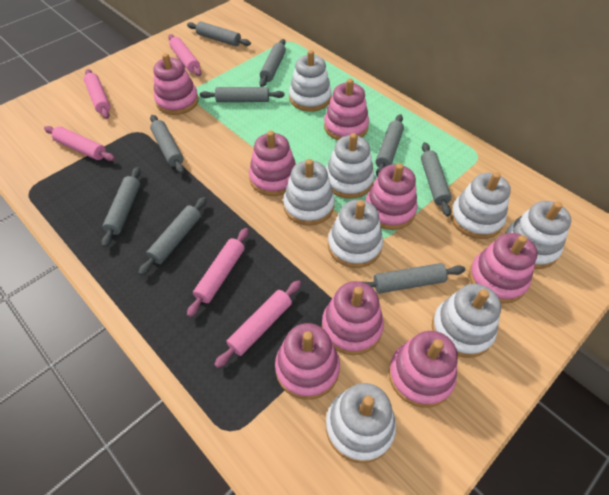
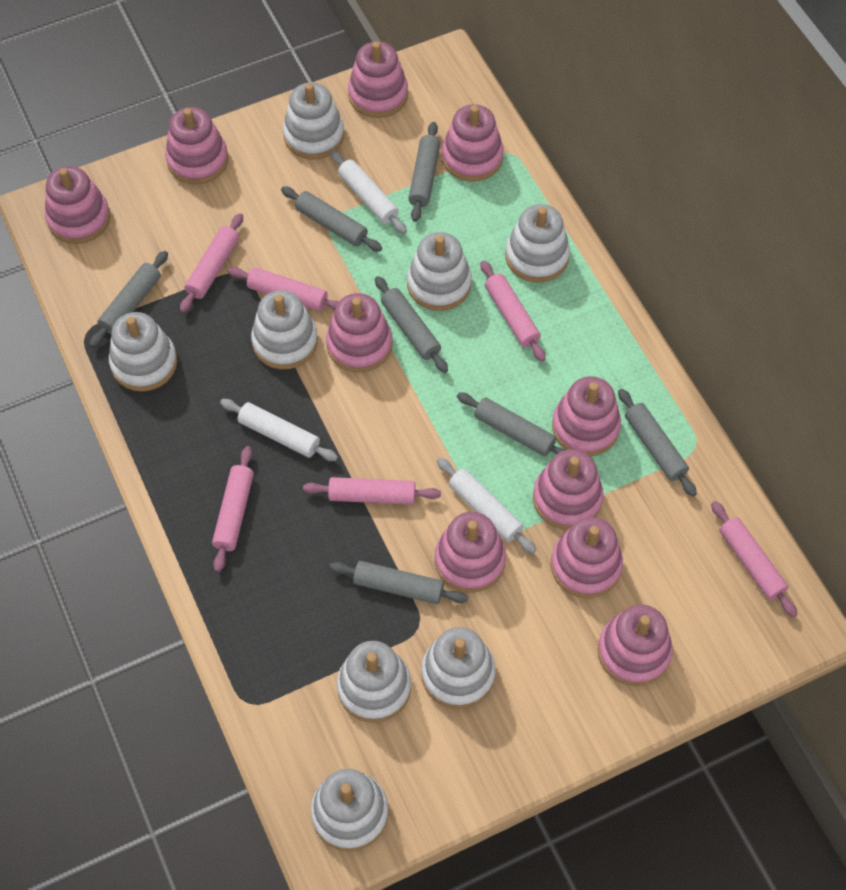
grey rolling pin: [102,167,141,247] [138,197,207,276] [150,115,184,174] [187,22,251,46] [200,87,285,102] [259,39,286,87] [363,263,465,293] [376,114,404,177] [421,142,452,216] = 9 -> [90,251,168,348] [281,186,382,252] [329,561,468,604] [375,276,448,373] [408,122,441,222] [457,392,566,456] [618,389,697,497] = 7
pink rolling pin: [44,126,115,161] [84,69,111,119] [168,34,202,76] [187,228,249,317] [214,280,301,368] = 5 -> [180,213,243,313] [212,446,254,572] [228,267,339,311] [303,477,441,505] [481,261,546,362] [711,501,797,617] = 6
pink stacking toy: [153,53,199,115] [249,131,296,196] [275,323,340,400] [322,281,384,355] [324,79,369,140] [365,163,417,230] [389,331,458,408] [469,233,537,304] = 8 -> [45,166,111,244] [165,107,228,184] [326,293,393,372] [348,41,408,118] [435,512,506,593] [442,104,504,182] [533,449,604,530] [551,517,623,598] [552,376,621,456] [598,605,673,686] = 10
white rolling pin: none = 0 -> [220,399,338,461] [330,150,407,234] [437,458,536,554] = 3

